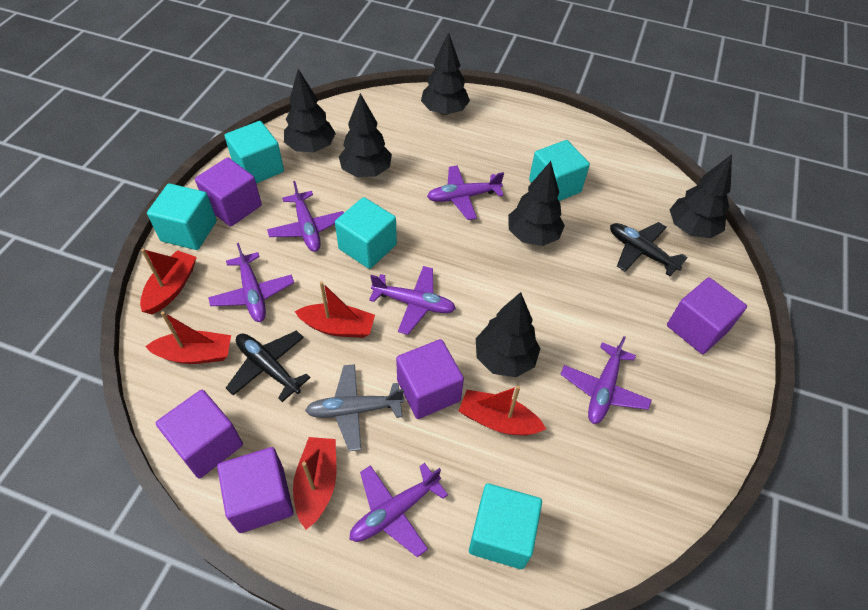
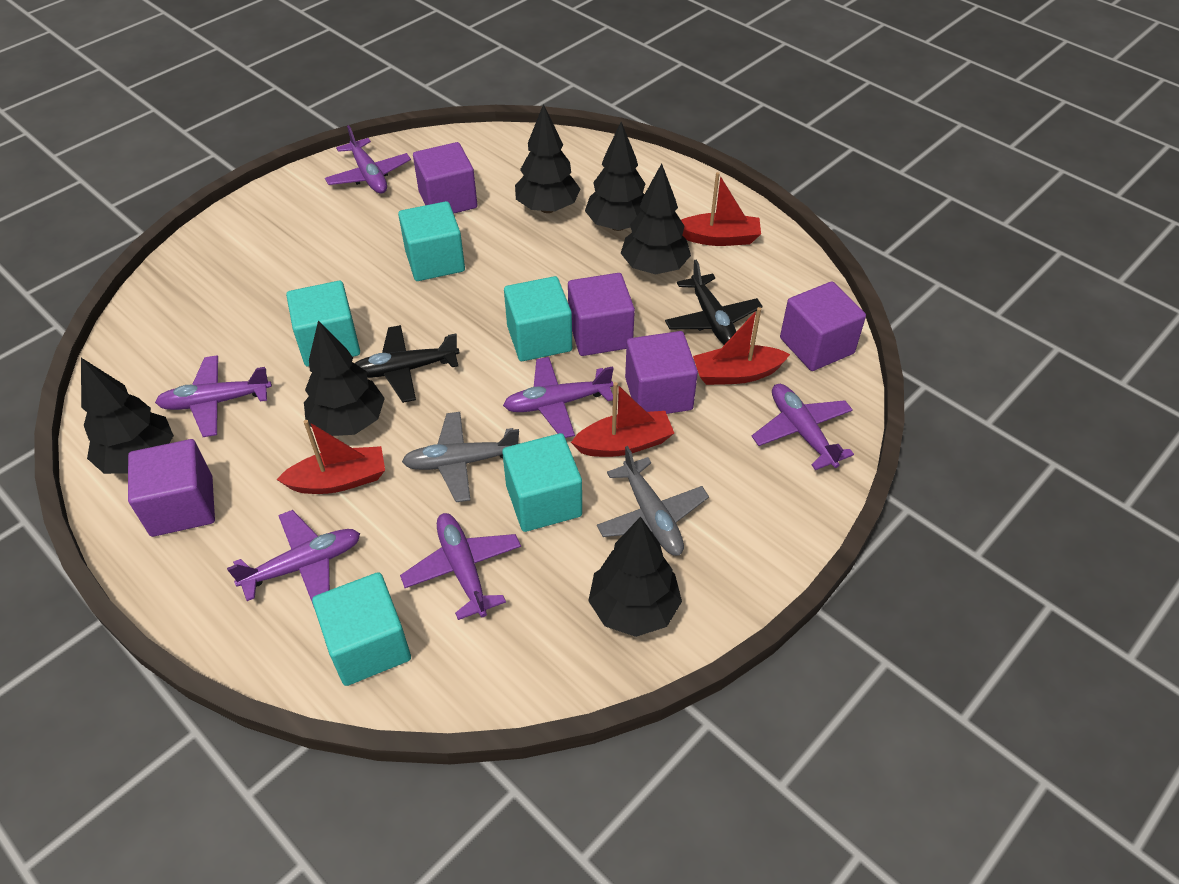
grey plane: [305,364,404,451] = 1 -> [402,412,520,502] [597,446,709,556] = 2
red boat: [140,249,197,314] [145,311,231,364] [293,437,336,530] [295,281,375,338] [459,386,546,435] = 5 -> [276,420,385,494] [571,382,674,457] [681,172,761,246] [693,307,790,385] = 4

